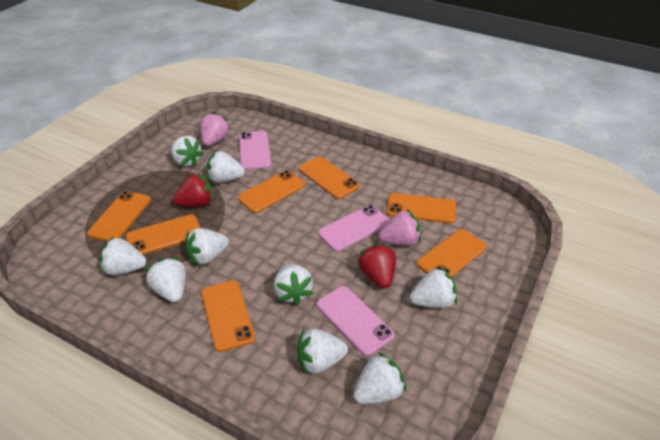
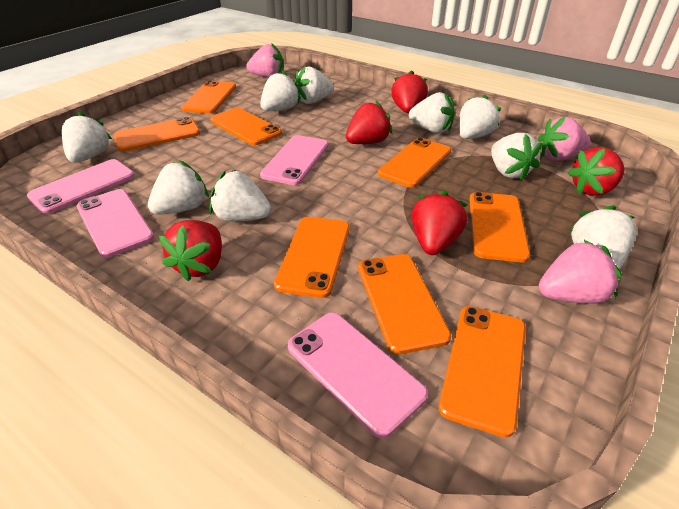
orange phone: [87,191,151,241] [126,214,200,255] [201,280,255,352] [238,170,305,213] [299,156,360,199] [387,193,456,223] [416,229,487,277] = 7 -> [114,117,200,152] [181,80,236,114] [210,108,282,146] [274,217,350,298] [358,254,451,354] [378,137,451,188] [438,306,526,437] [469,192,530,263] = 8
pink phone: [239,131,271,170] [316,286,395,356] [318,205,390,252] = 3 -> [27,159,135,214] [77,189,154,258] [260,135,329,185] [288,312,428,438] = 4
pink strawberry: [200,112,231,146] [378,210,421,246] = 2 -> [247,43,284,78] [538,117,591,161] [539,240,622,304] = 3
red strawberry: [173,172,213,207] [358,244,396,289] = 2 -> [159,220,222,282] [346,101,392,144] [391,70,428,113] [412,191,468,255] [568,147,625,196] = 5

